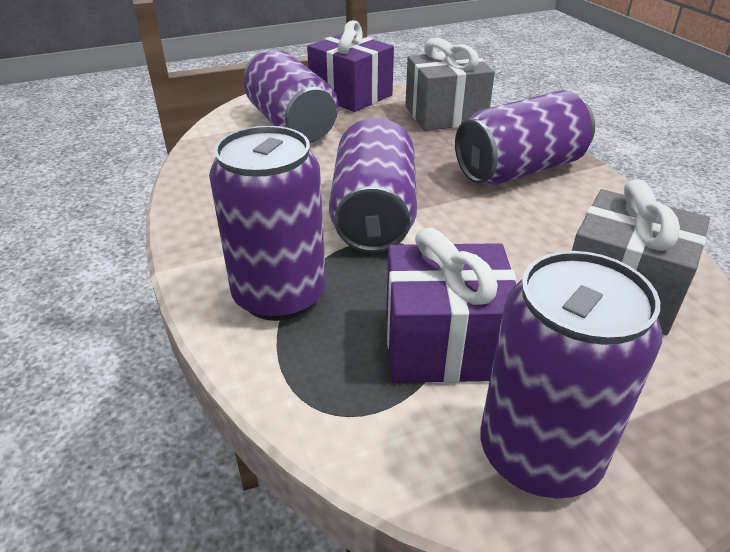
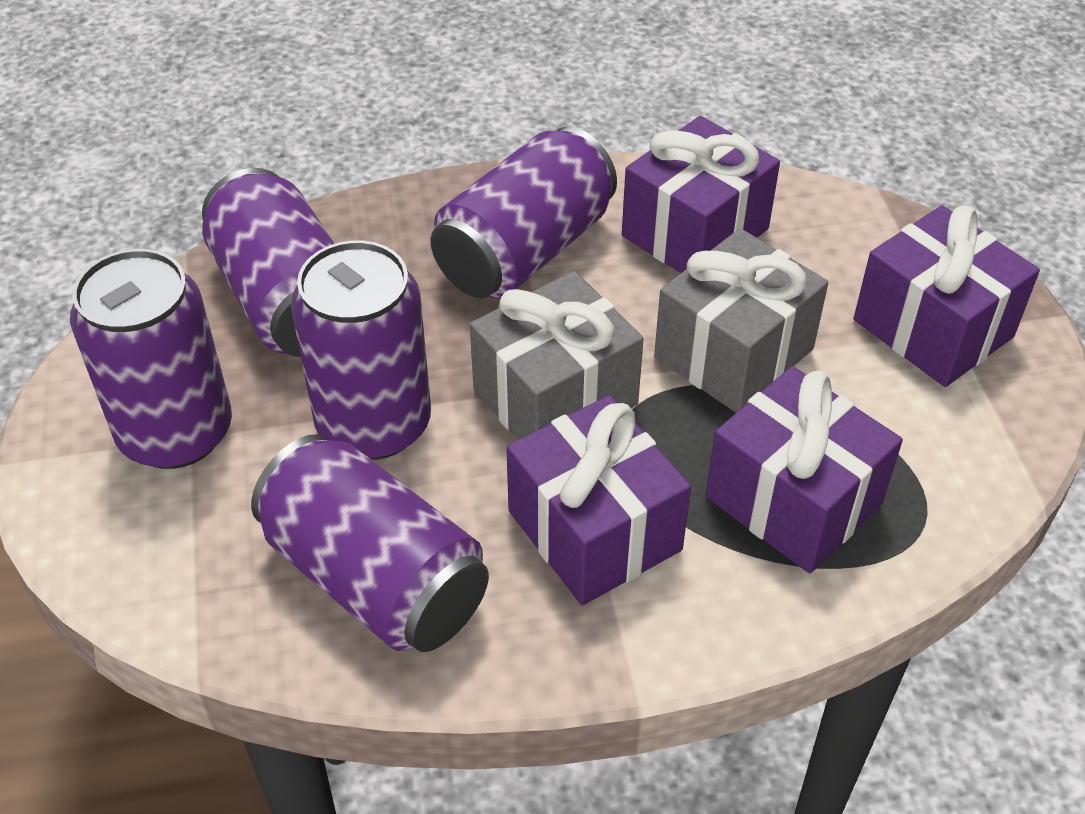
purple gift: [307,20,394,112] [386,228,517,383] = 2 -> [506,395,691,605] [622,116,780,273] [705,366,903,573] [854,205,1040,387] = 4

